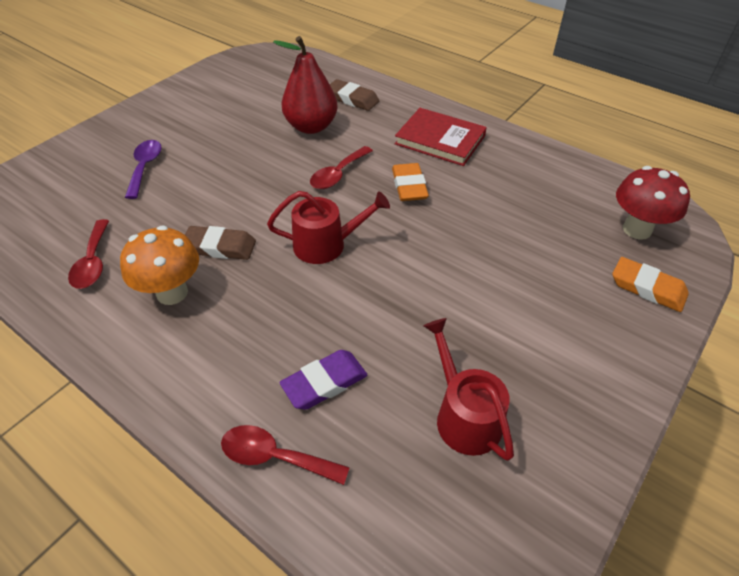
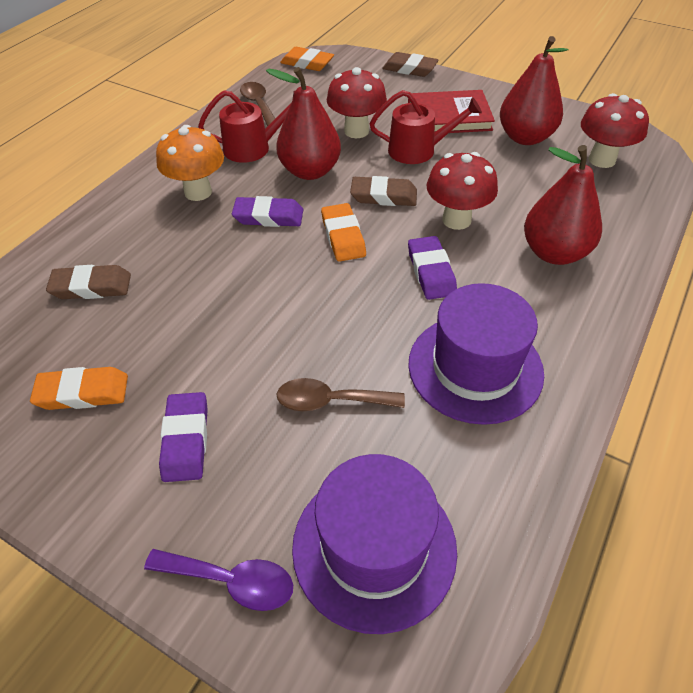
brown eraser: [185,226,256,260] [330,79,379,111] = 2 -> [46,265,131,299] [350,176,417,206] [382,52,439,77] = 3
brown spoon: none = 0 -> [240,82,275,127] [277,378,405,411] = 2
orange eraser: [392,163,429,201] [612,257,689,312] = 2 -> [30,367,128,410] [280,47,334,71] [321,203,366,262] = 3
purple eraser: [279,350,367,410] = 1 -> [159,392,208,482] [232,196,303,227] [408,236,457,300] = 3
purple hat: none = 0 -> [292,454,457,634] [408,283,544,425] = 2
red mushroom: [616,166,690,240] = 1 -> [327,67,387,138] [427,152,498,230] [581,93,649,168] = 3
red pear: [273,36,338,134] = 1 -> [266,67,341,180] [500,36,568,145] [524,145,602,265] = 3
red spoon: [68,219,109,289] [221,425,350,485] [310,146,373,189] = 3 -> none = 0

